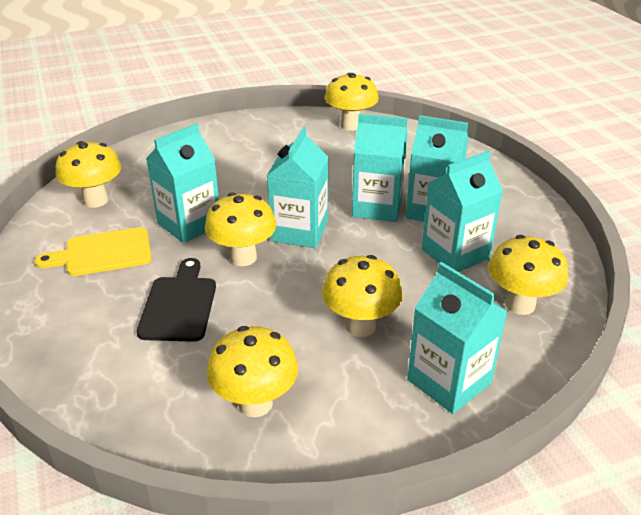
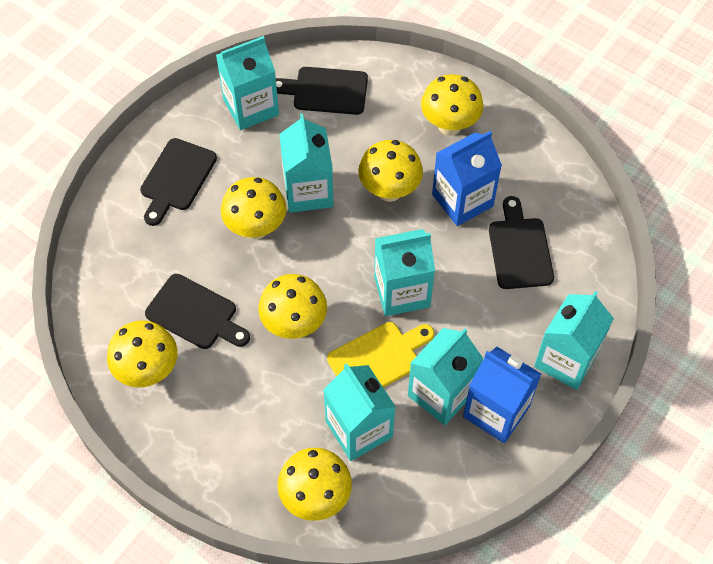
black cutting board: [137,258,216,342] = 1 -> [140,138,217,226] [145,274,250,349] [276,67,368,115] [489,196,554,289] = 4
blue carton: none = 0 -> [432,131,502,226] [463,347,541,443] = 2

